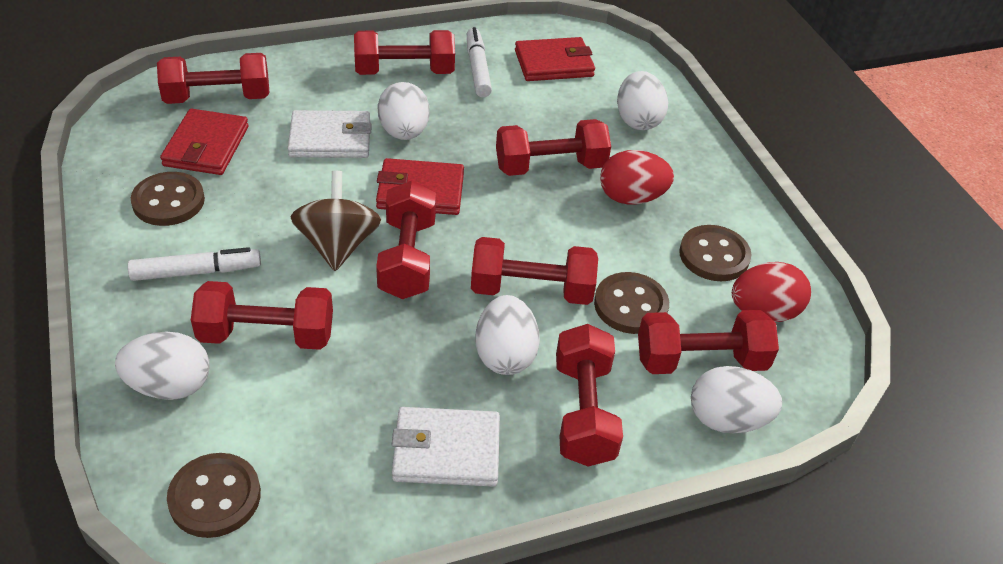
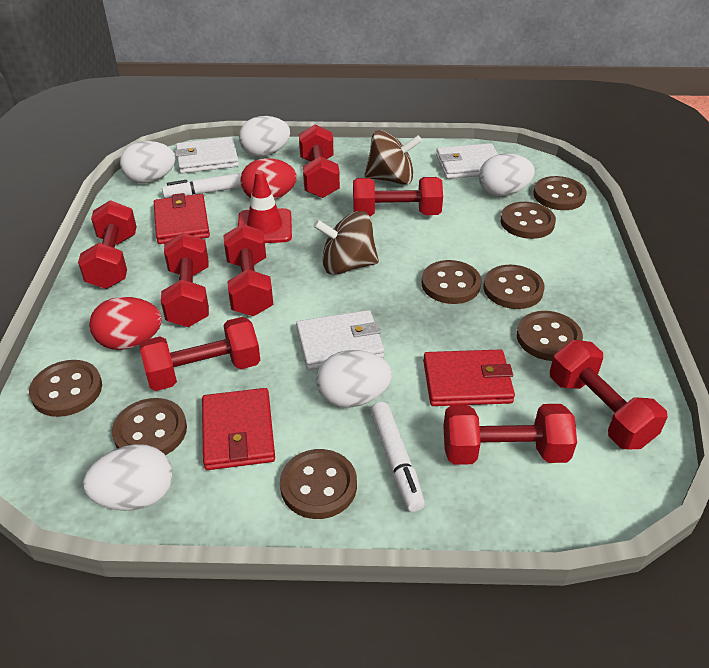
brown button: [131,172,205,226] [167,453,261,538] [594,272,669,334] [679,225,751,281] = 4 -> [29,360,102,417] [112,398,187,455] [280,449,357,519] [422,260,481,304] [483,265,545,309] [501,202,556,239] [517,311,583,361] [533,176,587,210] = 8
brown spinning top: [291,171,381,271] = 1 -> [313,211,379,275] [364,130,422,185] = 2
red traffic cone: none = 0 -> [238,170,292,243] = 1
white wallet: [288,110,372,158] [392,407,500,487] = 2 -> [175,137,239,173] [296,310,384,370] [436,143,498,179] = 3

